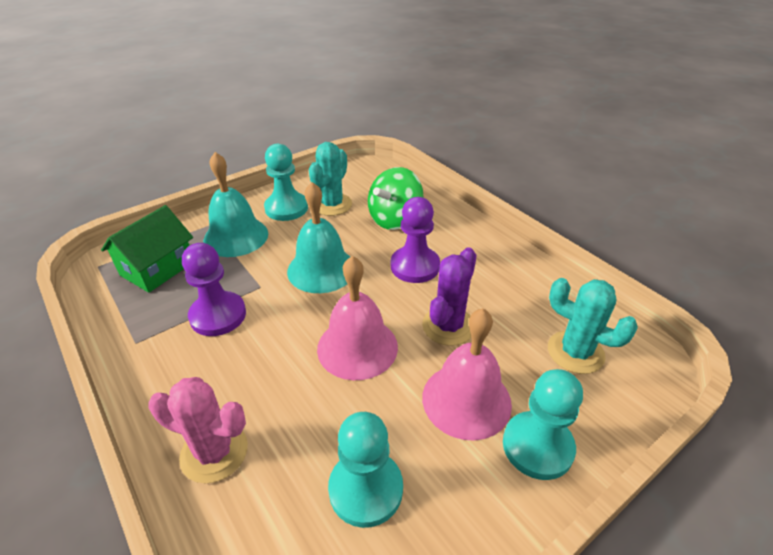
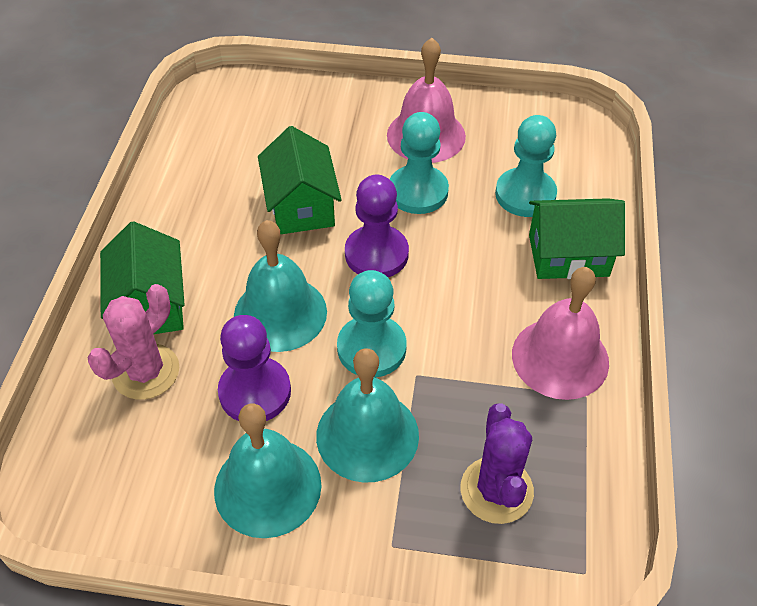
green house: [101,205,193,293] = 1 -> [100,221,185,334] [258,126,342,235] [529,198,625,279] = 3
green spinning top: [368,167,423,230] = 1 -> none = 0
turquoise bell: [203,152,268,257] [287,182,350,293] = 2 -> [214,404,322,538] [234,220,327,352] [316,348,419,483] = 3
turquoise cactus: [309,142,352,216] [548,278,638,374] = 2 -> none = 0

